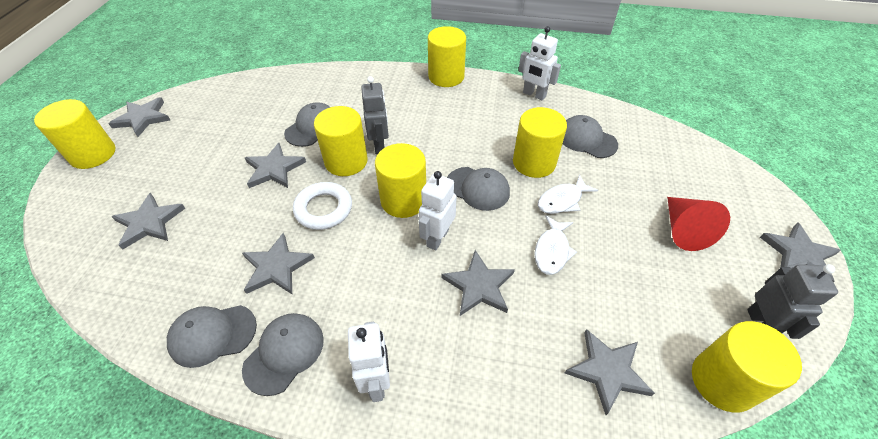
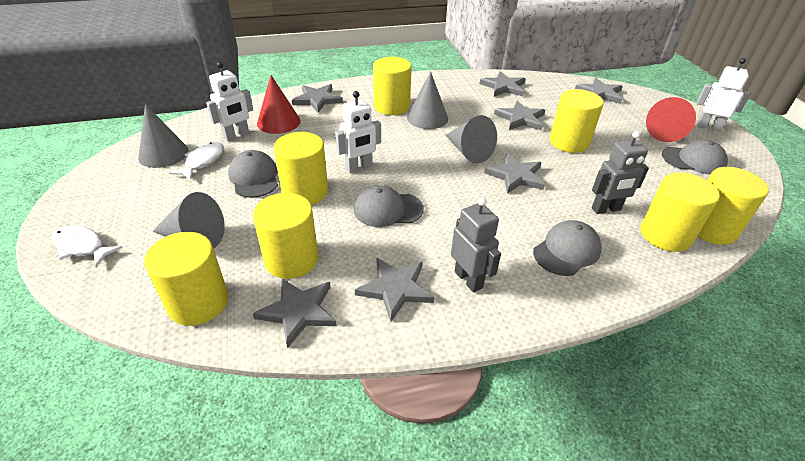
grey cap: [167,305,257,368] [242,313,324,396] [284,102,330,147] [447,167,510,211] [563,115,618,158] = 5 -> [228,150,278,198] [354,185,424,227] [533,220,602,276] [662,140,728,174] = 4
grey cone: none = 0 -> [138,104,189,168] [153,192,225,249] [407,72,448,129] [446,115,497,163] = 4
red cone: [667,197,730,251] = 1 -> [257,75,301,134] [646,97,696,142] = 2
white ring: [293,182,352,230] = 1 -> none = 0
yellow cylinder: [34,99,115,169] [314,106,368,176] [375,143,426,218] [428,26,466,87] [513,107,567,178] [692,321,802,413] = 6 -> [144,232,228,326] [253,193,318,279] [274,132,328,205] [373,57,412,115] [549,89,604,153] [640,172,720,252] [697,167,769,245] = 7

